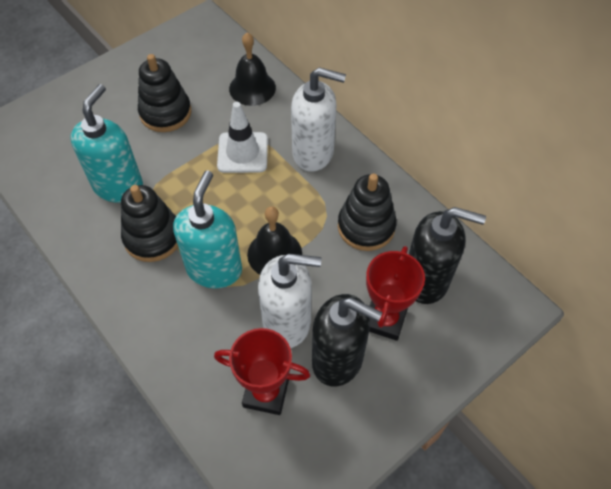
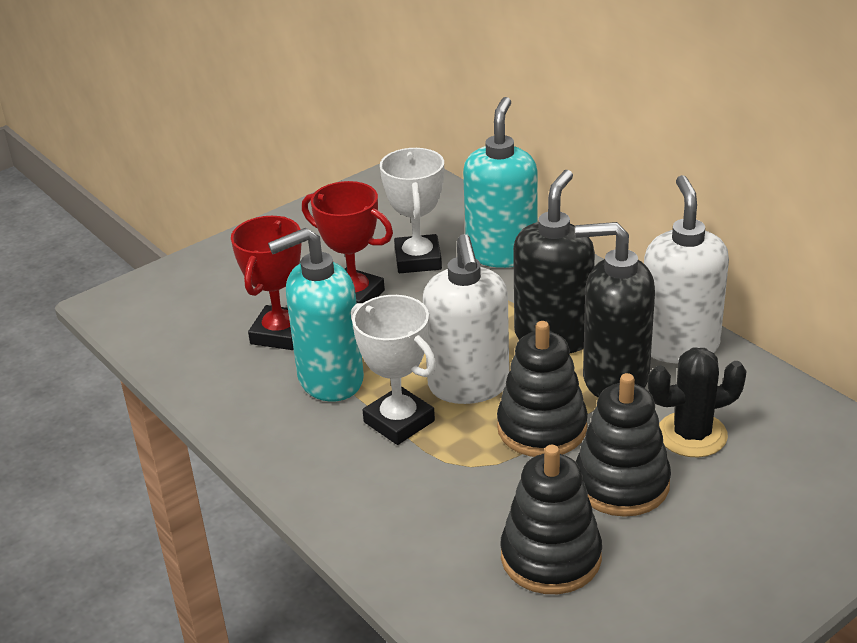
black bell: [229,32,276,106] [247,206,302,275] = 2 -> none = 0
black cactus: none = 0 -> [648,347,747,457] = 1
white traffic cone: [217,102,268,173] = 1 -> none = 0
white trophy: none = 0 -> [351,295,437,445] [380,148,444,273] = 2

